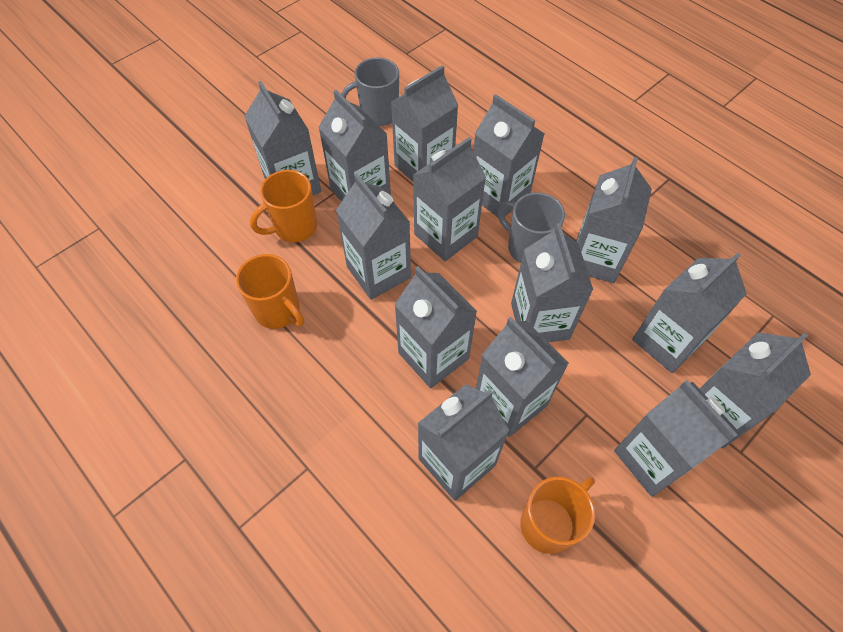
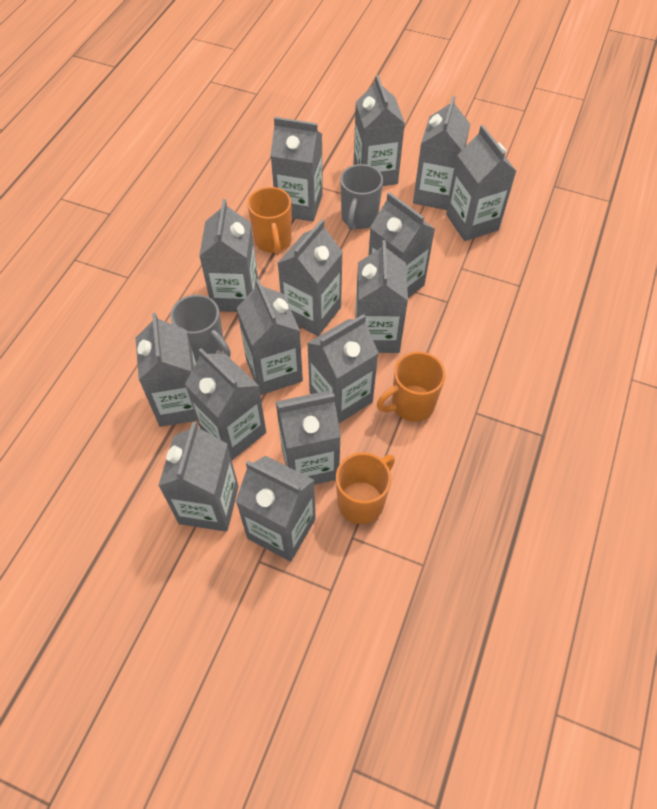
grey carton: [244,81,321,195] [318,90,391,202] [336,174,411,300] [391,65,458,181] [394,266,477,388] [413,137,486,261] [417,384,510,501] [473,94,545,217] [476,317,569,437] [511,223,593,342] [576,157,652,283] [614,380,740,497] [632,253,747,373] [699,332,811,448] = 14 -> [136,313,197,427] [158,422,239,532] [185,348,266,460] [199,199,258,312] [236,456,316,562] [237,279,303,395] [271,117,323,222] [276,391,341,485] [277,219,343,336] [307,314,379,423] [354,75,405,186] [355,240,408,353] [368,192,435,298] [413,96,470,210] [446,125,516,241] = 15

